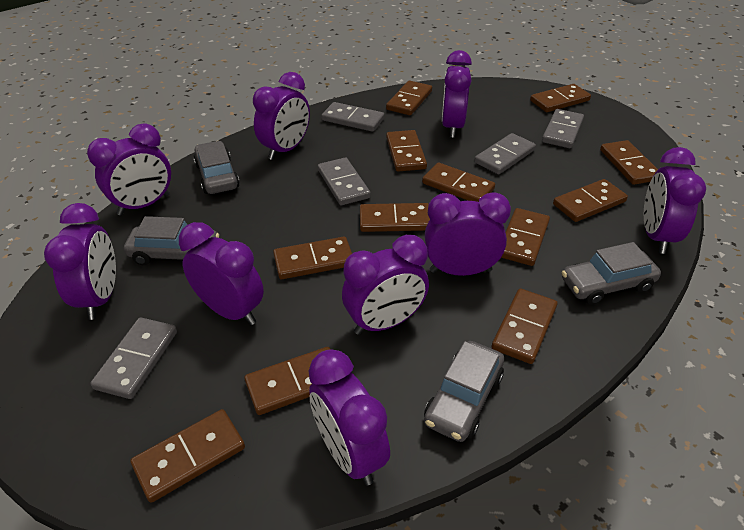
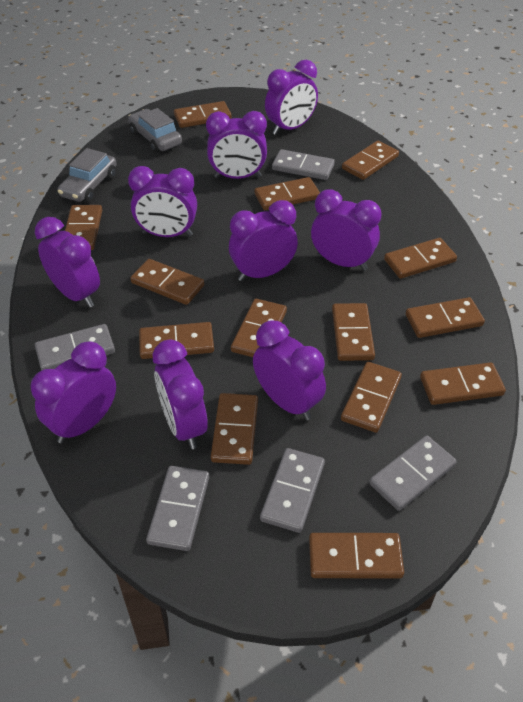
brown domino: [130,409,245,503] [244,347,331,415] [273,237,352,279] [360,203,430,232] [386,81,432,115] [386,130,427,172] [422,163,495,202] [492,288,557,364] [501,208,550,266] [530,84,591,112] [553,179,628,222] [600,140,658,185] = 12 -> [65,205,102,250] [130,259,204,305] [139,322,214,359] [174,101,232,128] [211,393,258,465] [231,299,287,357] [254,177,320,210] [309,533,404,578] [332,303,375,361] [341,362,402,433] [342,141,399,180] [384,238,457,279] [406,297,485,338] [420,362,506,405] = 14
grey car: [124,216,219,265] [194,141,240,194] [424,341,504,442] [562,242,661,305] = 4 -> [58,148,117,202] [128,108,182,153] = 2

